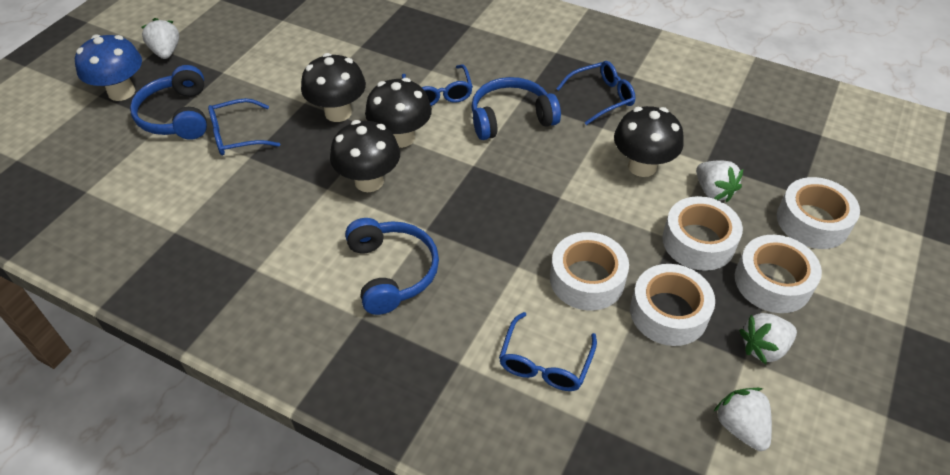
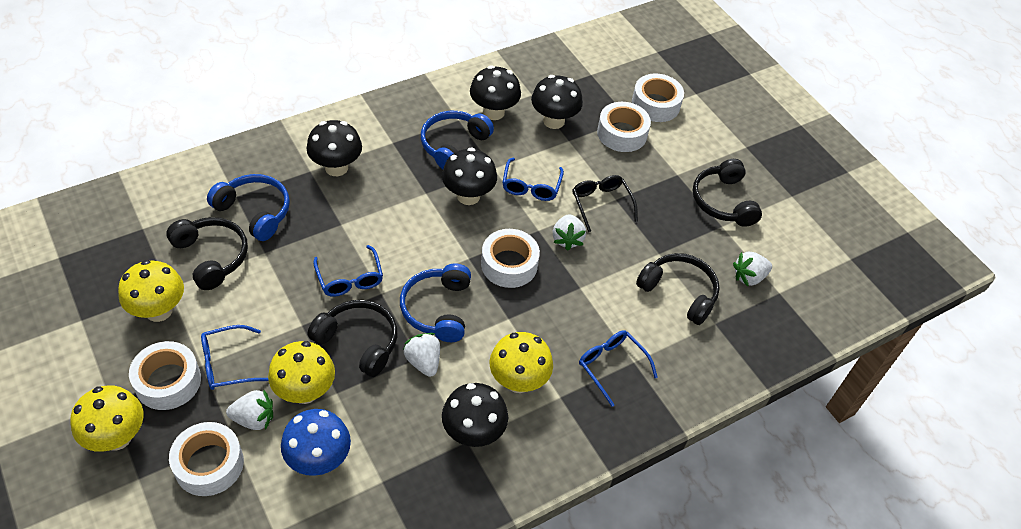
black glasses: none = 0 -> [572,175,638,232] = 1
black headphones: none = 0 -> [166,217,248,290] [308,300,397,377] [636,253,720,325] [692,159,762,227] = 4
black mushroom: [301,53,366,122] [330,120,400,192] [365,78,432,148] [614,106,684,177] = 4 -> [306,120,362,176] [442,147,497,205] [442,383,508,447] [470,66,521,120] [531,75,583,129] = 5
yellow mushroom: none = 0 -> [70,385,144,452] [118,260,184,322] [268,341,335,404] [490,332,553,393] = 4

